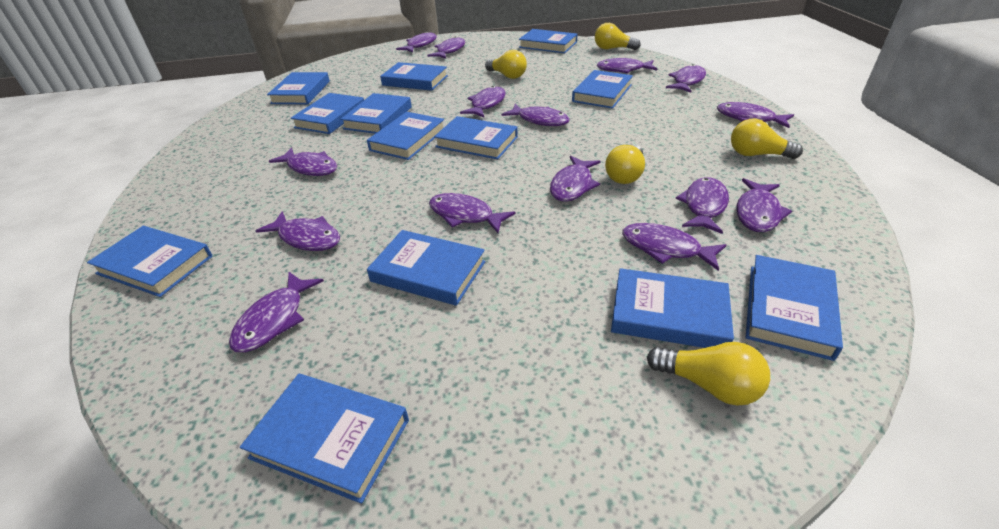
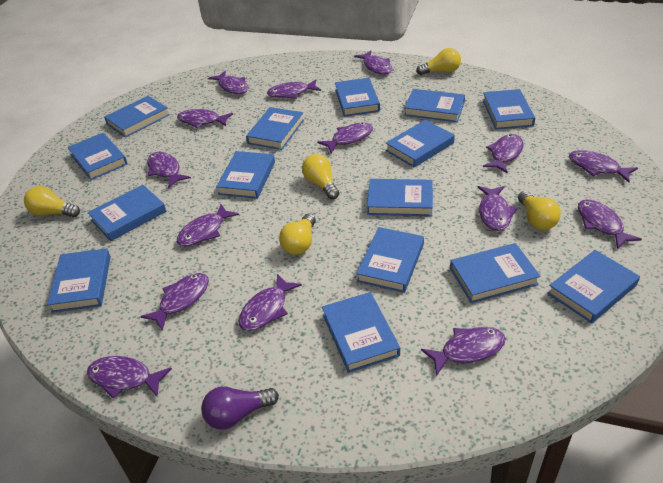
blue book: [87,226,212,297] [240,374,409,504] [267,72,330,104] [291,93,364,134] [341,93,412,134] [367,112,444,160] [367,230,486,306] [380,62,448,91] [434,116,518,159] [519,29,577,53] [572,70,633,109] [611,268,734,348] [746,255,843,361] = 13 -> [47,248,111,313] [67,133,128,180] [88,185,166,241] [104,96,170,137] [216,151,275,199] [246,107,304,150] [322,292,400,373] [335,78,380,116] [356,227,424,293] [367,179,433,216] [385,120,455,167] [404,89,465,122] [450,243,541,303] [483,89,535,129] [547,250,640,323] = 15
purple light bulb: none = 0 -> [201,386,279,430] = 1

